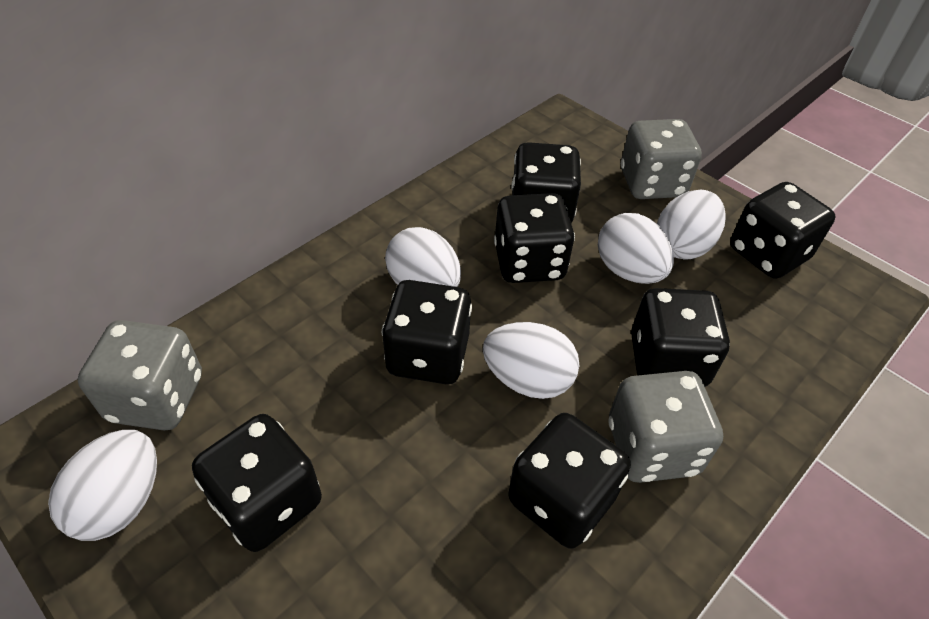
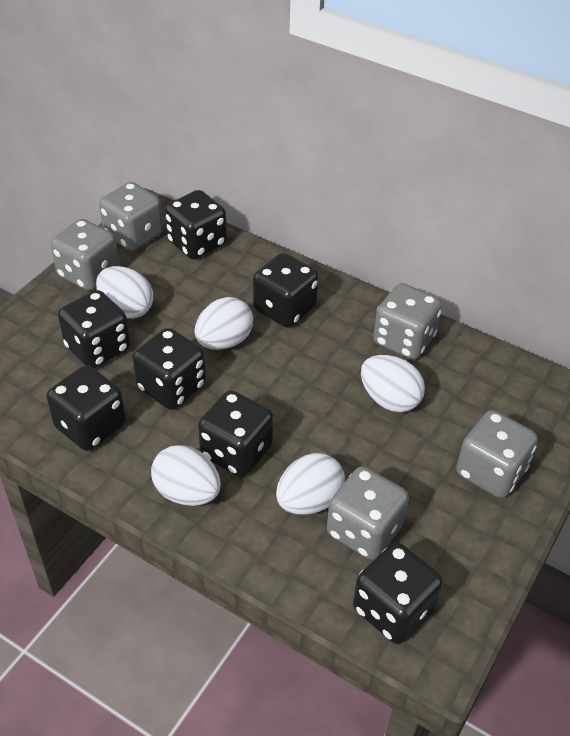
grey dice: [77,320,202,430] [608,371,723,483] [621,119,702,199] = 3 -> [51,219,119,291] [99,182,163,251] [327,466,409,560] [373,283,442,360] [456,410,538,498] = 5

